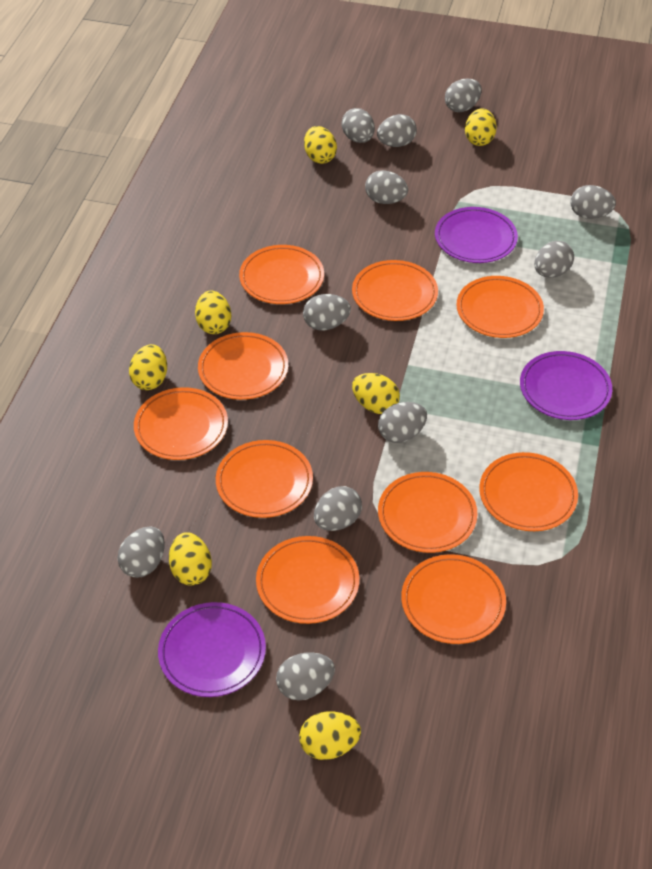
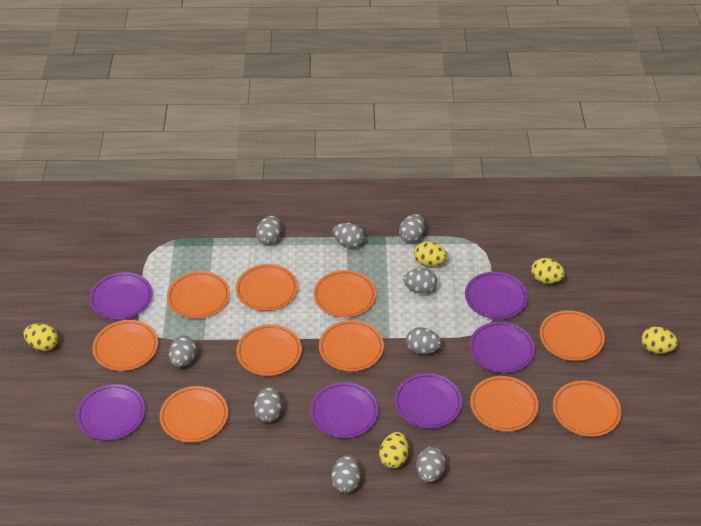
grey egg: [117,526,165,578] [276,653,335,701] [303,294,351,331] [314,486,362,531] [342,108,375,143] [365,170,408,204] [377,114,417,147] [378,402,427,443] [445,78,482,112] [534,241,574,278] [571,185,616,219] = 11 -> [169,336,197,367] [254,387,282,422] [256,215,282,245] [331,455,361,493] [333,223,364,248] [399,214,425,243] [403,268,437,294] [406,327,441,354] [416,447,446,483] = 9
purple plate: [158,602,266,697] [435,207,518,263] [520,351,612,420] = 3 -> [76,384,145,441] [89,272,153,320] [310,382,378,438] [394,373,462,429] [465,272,528,319] [469,322,535,373] = 6
yellow egg: [129,344,167,390] [169,532,212,585] [195,291,231,334] [299,712,361,760] [304,126,337,164] [352,373,400,414] [465,109,497,146] = 7 -> [23,323,58,351] [379,432,409,469] [414,241,447,266] [531,258,565,284] [641,326,678,354] = 5

